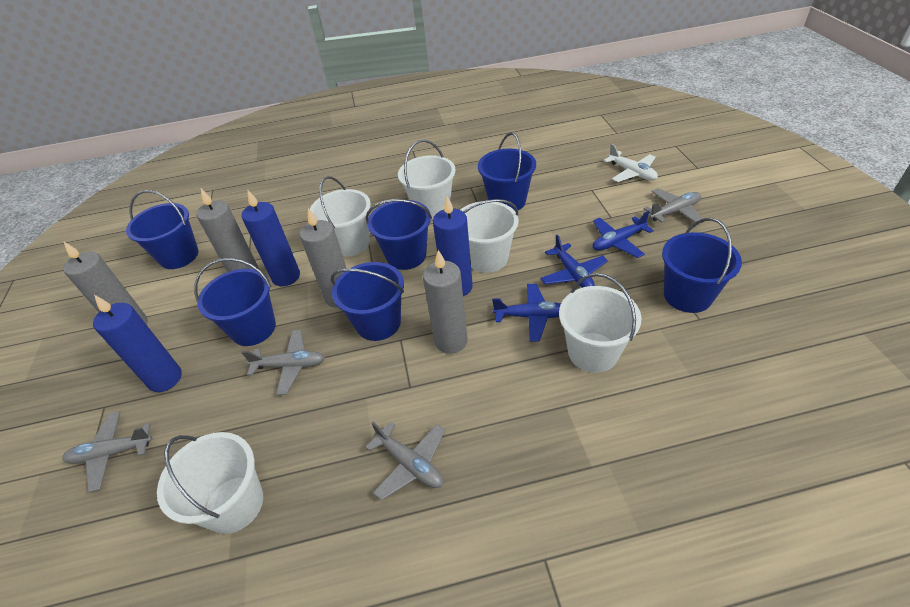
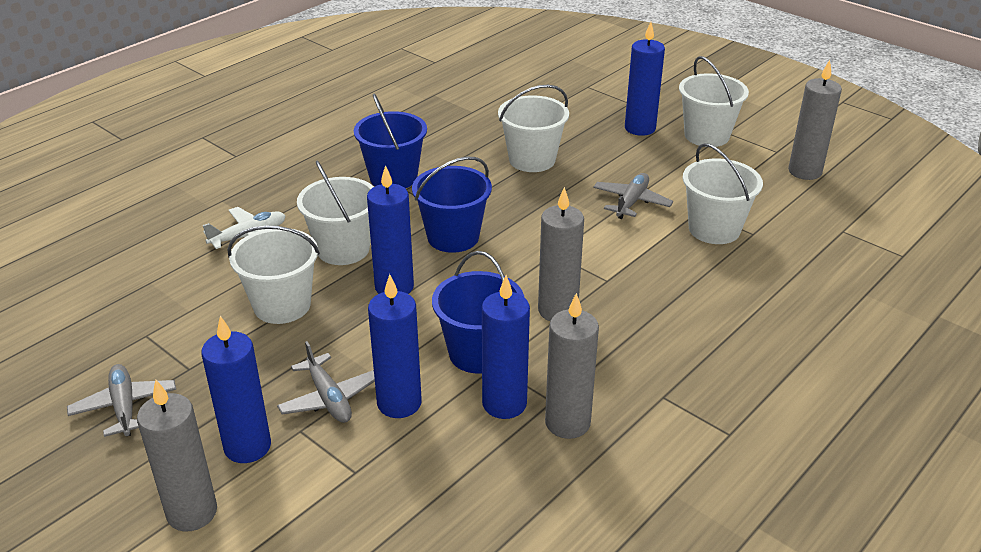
blue bucket: [126,190,199,269] [194,258,276,346] [331,262,404,341] [366,199,432,270] [478,132,536,212] [662,218,742,313] = 6 -> [354,94,427,188] [412,156,492,253] [432,251,524,374] = 3
blue candle: [93,295,182,392] [242,189,300,286] [433,196,473,296] = 3 -> [201,316,271,463] [367,165,414,294] [368,274,422,418] [482,275,530,419] [625,22,665,136] = 5
blue plane: [492,284,561,341] [540,235,608,288] [592,211,654,258] = 3 -> none = 0
grey plane: [62,411,153,492] [242,330,325,395] [366,422,445,501] [644,188,705,225] = 4 -> [67,364,176,437] [277,341,375,423] [593,173,673,219] = 3

